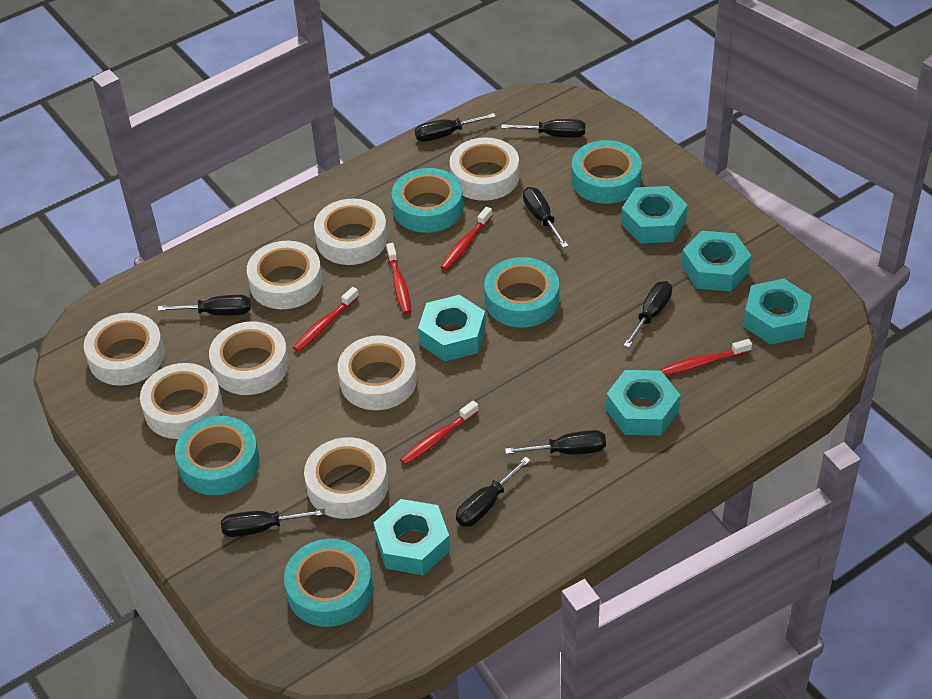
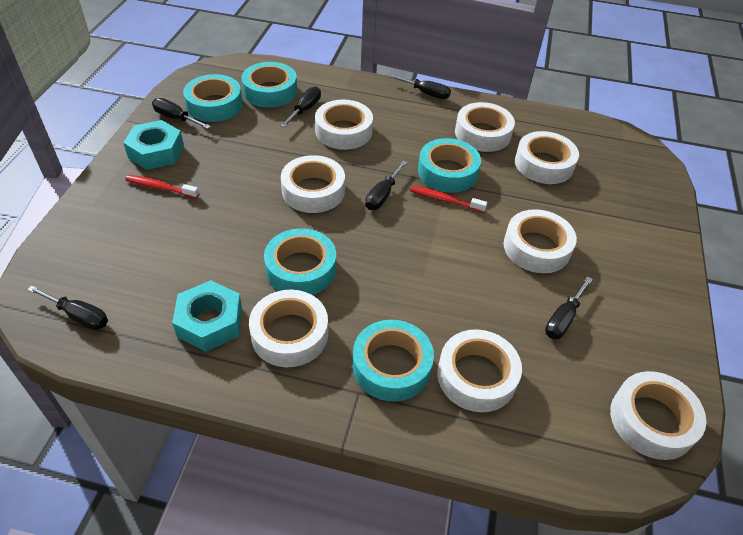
black screwdriver: [158,295,251,316] [221,509,325,537] [415,113,496,142] [456,457,531,527] [501,119,586,137] [505,430,606,455] [523,187,568,248] [623,281,672,348] = 8 -> [27,286,108,330] [152,98,211,129] [280,86,321,127] [365,160,408,210] [388,74,451,99] [545,276,593,339] = 6
red toothbrush: [293,287,359,352] [386,243,411,314] [400,401,479,465] [441,207,492,270] [661,339,752,376] = 5 -> [125,175,199,199] [410,186,487,213] = 2
turquoise nut: [374,499,450,575] [418,295,486,361] [606,370,680,436] [621,186,688,243] [681,231,751,291] [743,279,812,345] = 6 -> [123,120,184,170] [172,280,242,352] = 2

